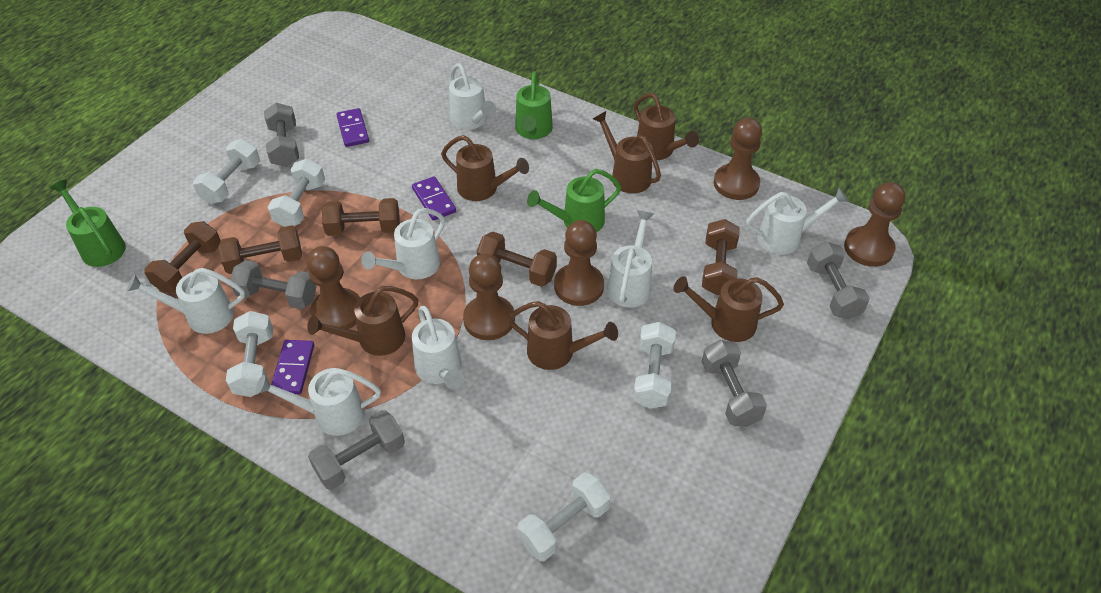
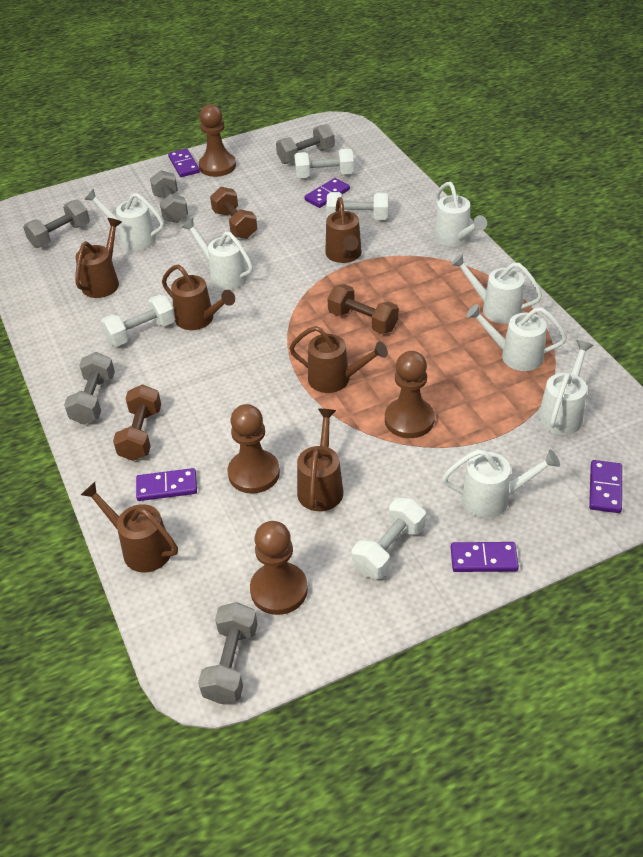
brown dumbbell: [144,221,221,293] [218,225,302,274] [322,198,400,236] [477,232,557,287] [702,219,740,295] = 5 -> [113,384,161,461] [210,187,258,239] [328,284,399,334] = 3
brown pawn: [307,246,360,329] [463,254,515,340] [554,220,604,306] [714,118,762,200] [844,182,905,267] = 5 -> [199,104,236,177] [228,404,280,494] [250,521,308,615] [385,351,435,438] = 4
green watering can: [50,179,126,267] [515,71,553,139] [527,169,621,233] = 3 -> none = 0
purple domino: [271,340,314,394] [336,108,369,147] [412,176,456,221] = 3 -> [136,468,197,501] [168,149,200,177] [304,178,350,208] [451,542,519,572] [589,460,622,513] = 5
white dumbbell: [193,139,260,204] [226,311,273,397] [268,158,325,227] [517,473,610,561] [633,322,676,409] = 5 -> [101,295,175,346] [294,149,354,178] [326,192,389,220] [352,498,426,579] = 4

